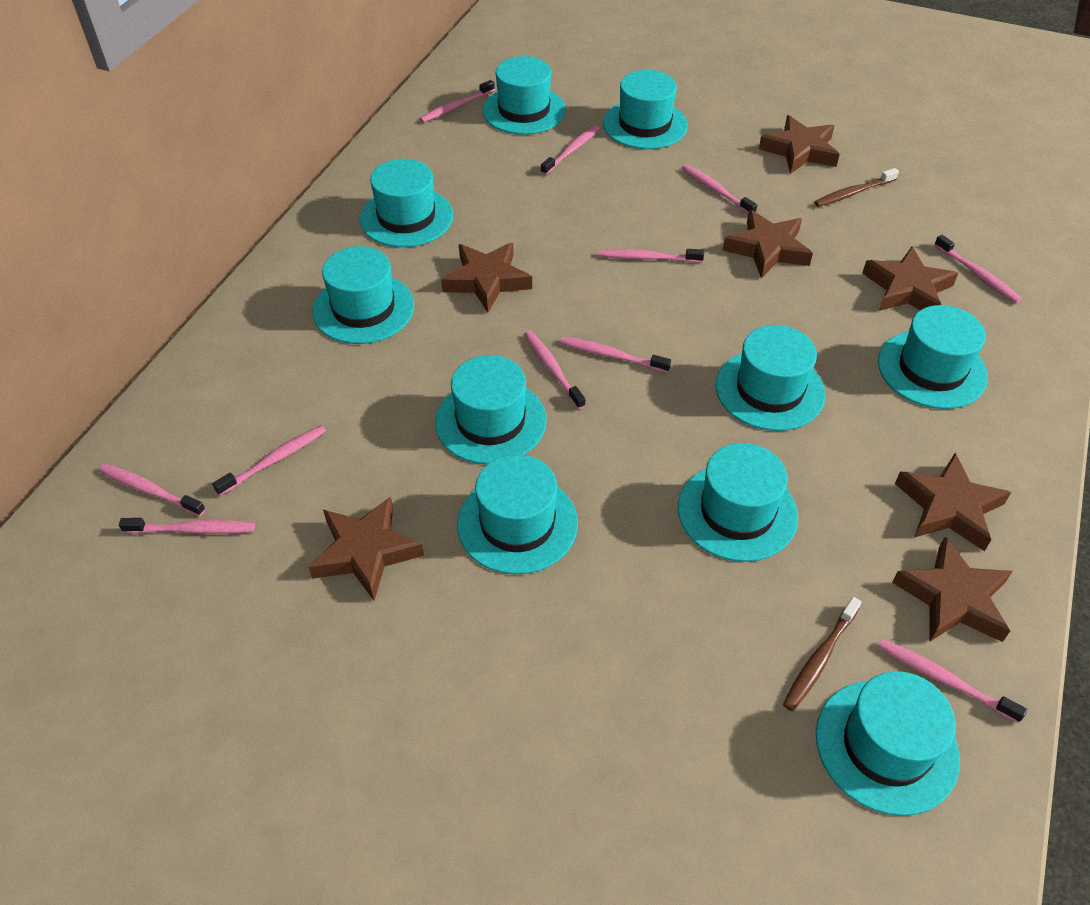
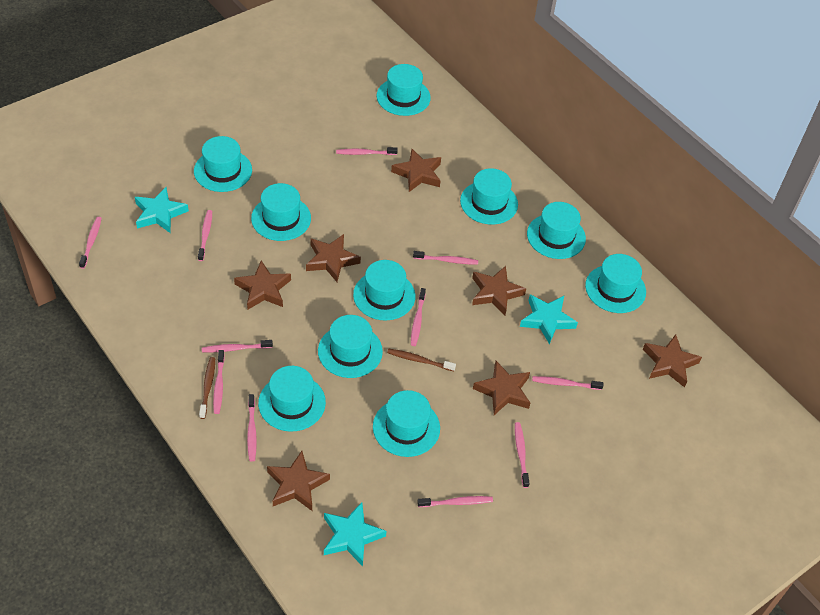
turquoise star: none = 0 -> [135,187,189,233] [324,502,386,567] [520,294,578,344] = 3

